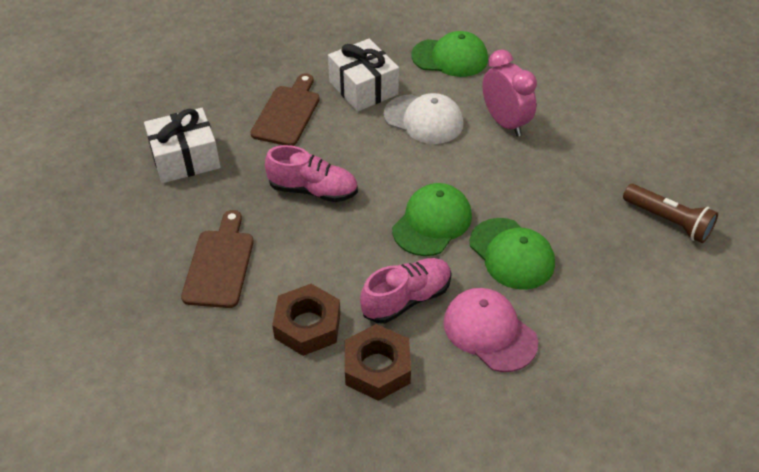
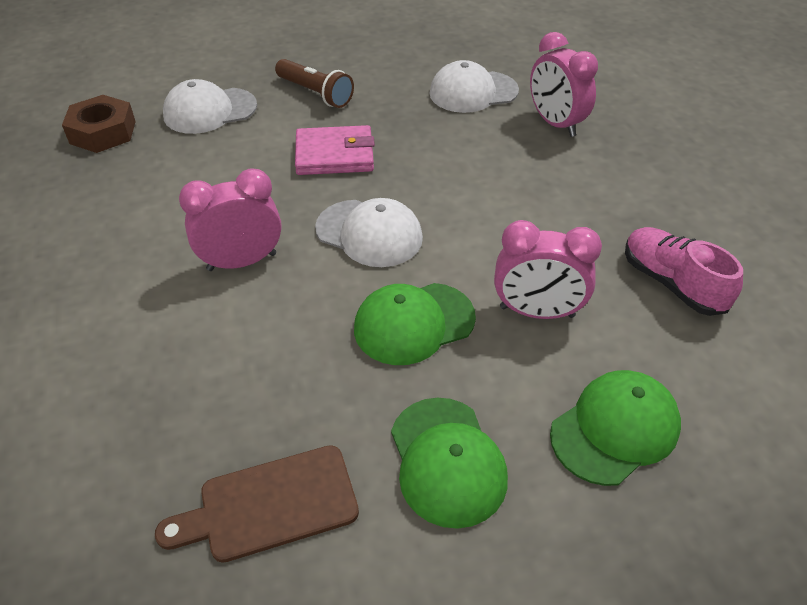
brown cutting board: [181,210,254,308] [250,73,320,146] = 2 -> [155,445,359,563] = 1
brown nut: [272,284,341,356] [345,324,411,401] = 2 -> [62,95,136,153] = 1
pink cap: [443,288,538,372] = 1 -> none = 0
pink clock: [482,50,537,136] = 1 -> [179,168,282,271] [494,220,602,319] [530,32,598,137] = 3
pink shoe: [265,145,358,202] [360,258,452,323] = 2 -> [625,227,743,316] = 1
pink wallet: none = 0 -> [295,125,375,175] = 1
white cap: [384,93,464,144] = 1 -> [163,79,257,134] [315,198,423,267] [429,60,519,113] = 3
white gift: [144,108,220,183] [328,39,399,112] = 2 -> none = 0

